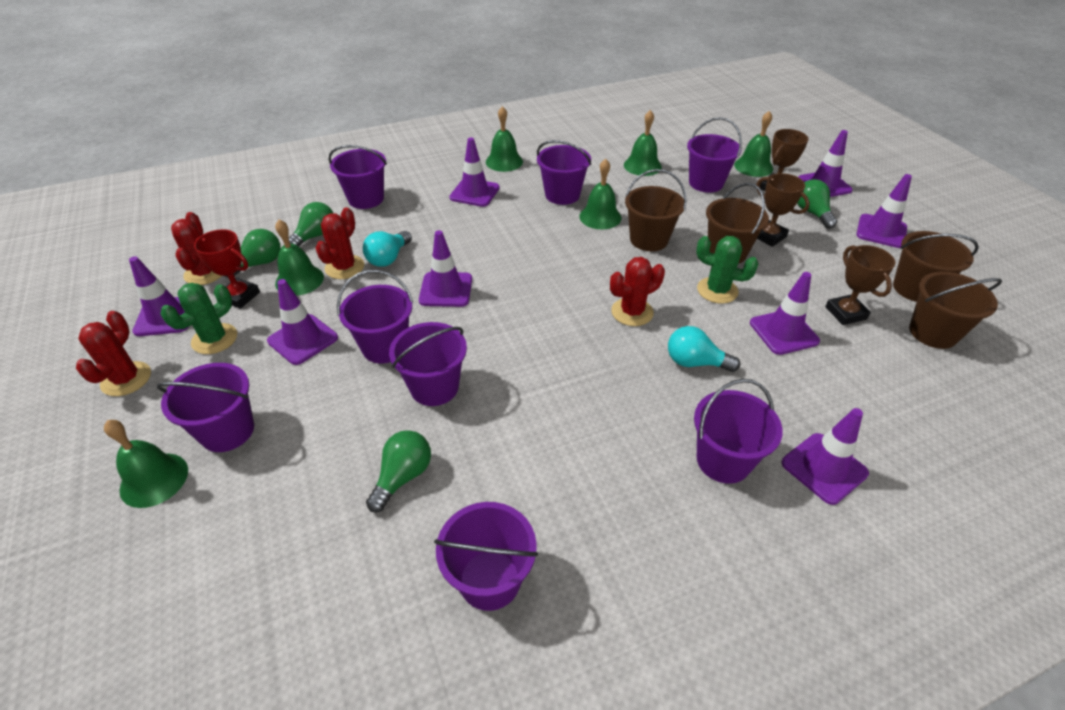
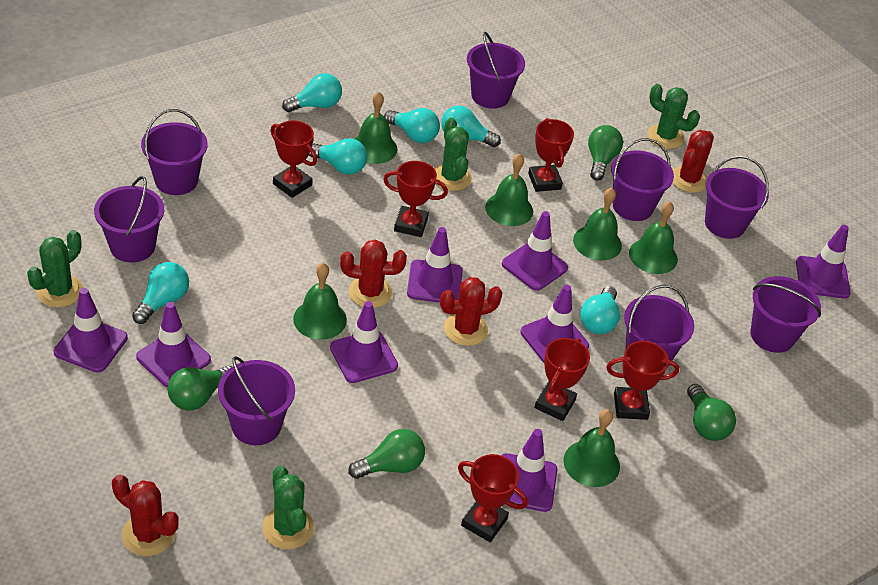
brown bucket: [625,169,687,251] [706,183,769,264] [893,231,979,302] [909,272,1002,349] = 4 -> none = 0
brown trophy: [756,173,810,247] [760,129,808,191] [825,245,895,325] = 3 -> none = 0
green cactus: [160,283,237,354] [696,236,758,304] = 2 -> [27,230,83,307] [262,466,314,549] [435,118,472,191] [647,84,700,149] = 4
red trophy: [194,229,260,309] = 1 -> [270,120,317,198] [383,161,448,237] [458,454,528,542] [528,118,574,192] [534,338,590,421] [606,341,679,420] = 6
turquoise light bulb: [363,231,412,267] [668,326,740,372] = 2 -> [132,262,189,324] [282,73,342,112] [309,138,367,175] [384,108,440,143] [441,105,501,147] [580,286,620,334] = 6

